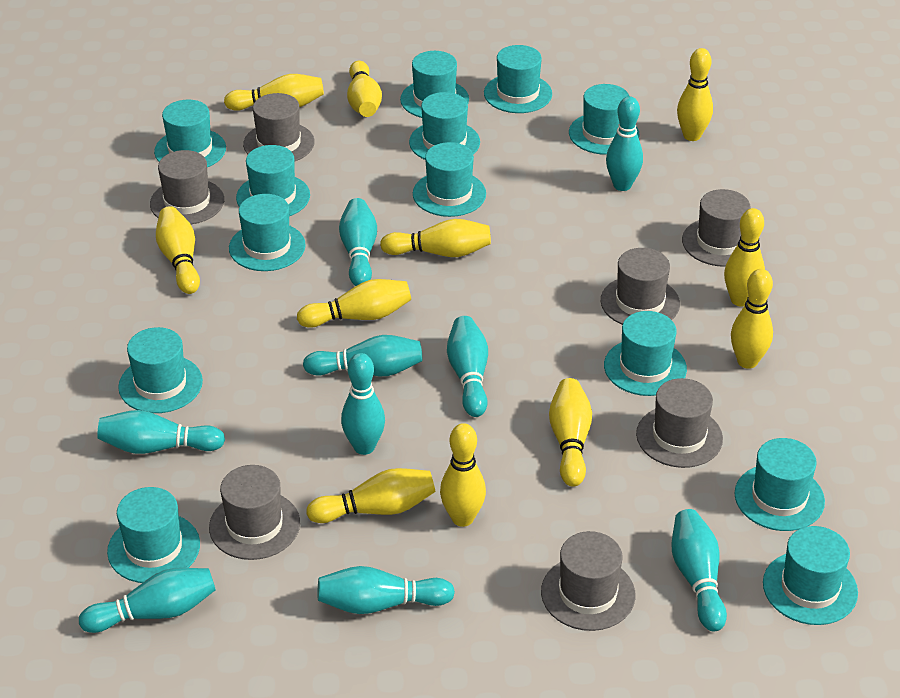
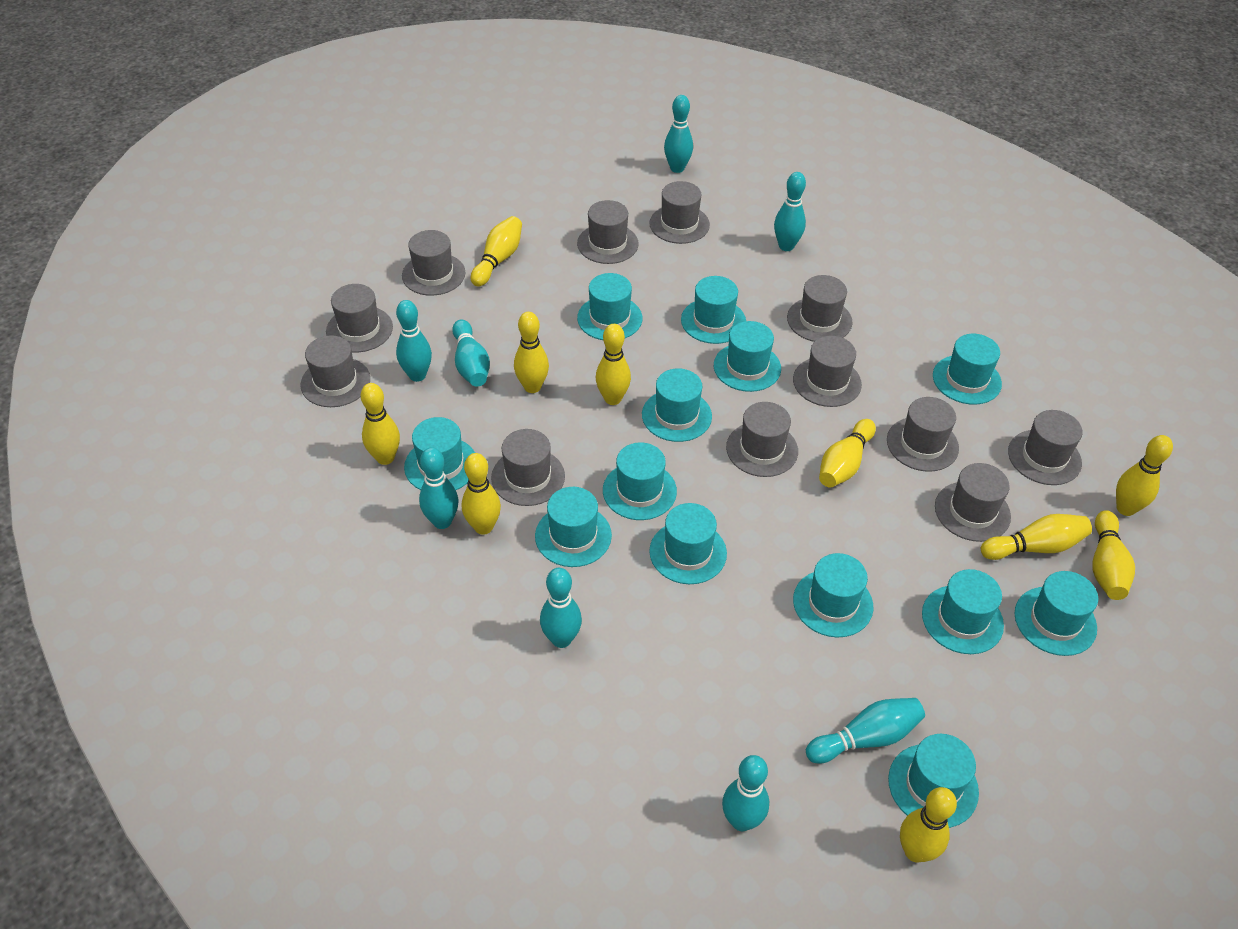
grey hat: [150,150,224,224] [209,465,300,560] [243,93,314,162] [541,531,635,631] [601,248,680,325] [636,378,723,468] [682,189,750,267] = 7 -> [300,335,370,407] [326,284,393,352] [402,230,466,296] [491,429,565,506] [577,200,639,264] [649,181,710,244] [726,402,798,477] [787,275,853,342] [793,336,862,407] [887,397,959,472] [935,463,1011,542] [1008,410,1083,485] = 12
turquoise bowling pin: [79,568,216,633] [97,410,225,454] [303,335,422,376] [318,566,455,614] [339,198,377,286] [341,353,385,455] [447,316,488,417] [606,96,643,191] [671,509,727,631] = 9 -> [396,300,432,382] [419,447,459,529] [452,319,490,387] [540,568,582,648] [664,95,693,173] [722,755,769,831] [774,172,806,251] [806,698,925,764] = 8
yellow bowling pin: [156,206,200,294] [224,74,324,111] [297,279,411,328] [306,468,435,523] [347,61,382,117] [380,219,491,257] [440,423,486,527] [549,378,592,487] [677,48,713,141] [724,208,765,307] [731,269,773,369] = 11 -> [361,383,400,465] [462,453,501,535] [471,216,522,287] [514,312,549,393] [596,324,631,405] [819,419,876,488] [900,787,957,862] [981,514,1092,560] [1092,510,1135,600] [1116,435,1173,516] = 10

